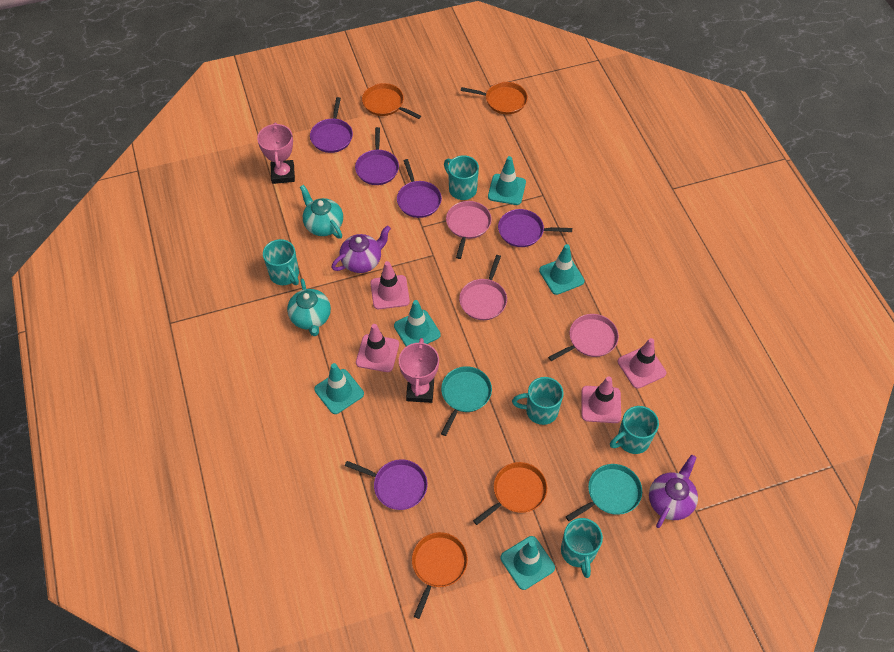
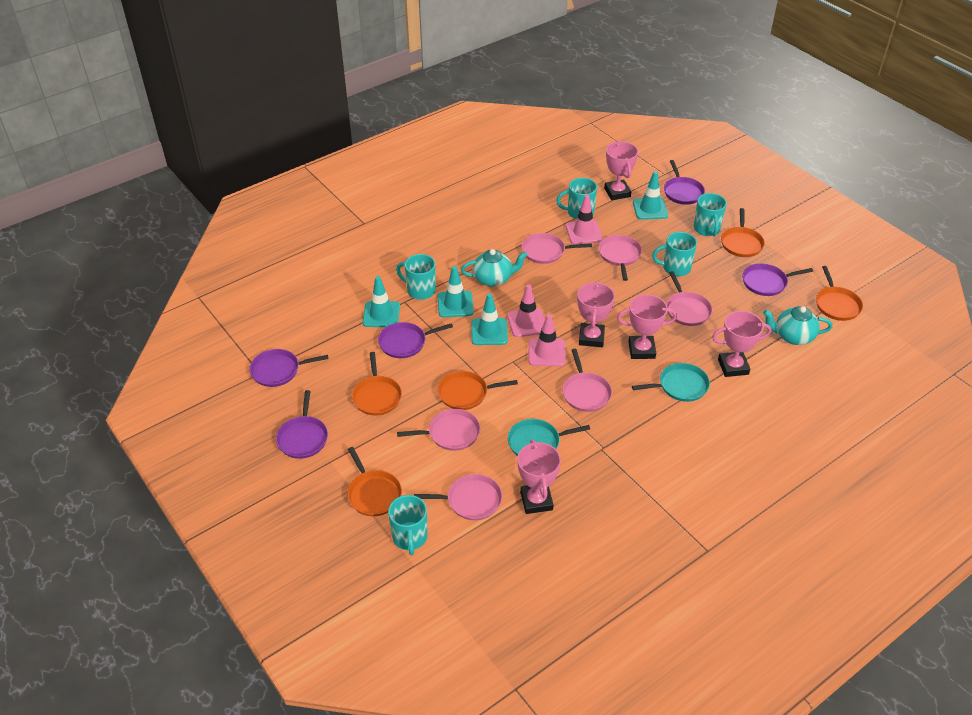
orange pan: [362,83,421,119] [412,532,468,619] [461,82,528,114] [473,462,547,525] = 4 -> [347,447,402,516] [352,352,402,416] [438,371,518,410] [721,208,765,257] [816,266,863,321] = 5
pink pan: [446,201,492,259] [459,255,507,320] [548,314,619,361] = 3 -> [397,409,480,451] [414,474,502,520] [522,233,592,264] [562,349,612,412] [598,235,642,281] [666,271,713,326] = 6
pink traffic cone: [356,324,399,372] [370,261,410,309] [582,377,621,423] [618,338,666,389] = 4 -> [507,284,545,337] [528,314,566,366] [566,195,602,244] = 3
pink trophy: [257,122,295,184] [399,338,439,403] = 2 -> [517,440,561,514] [577,281,615,347] [604,141,638,200] [617,294,677,359] [712,311,771,377] = 5
purple teapot: [331,226,391,273] [649,455,698,528] = 2 -> none = 0
turquoise traffic cone: [314,363,364,414] [394,300,441,346] [488,156,526,205] [501,536,555,590] [539,244,585,295] = 5 -> [363,276,400,327] [437,266,474,317] [471,293,508,345] [633,171,668,220] = 4

